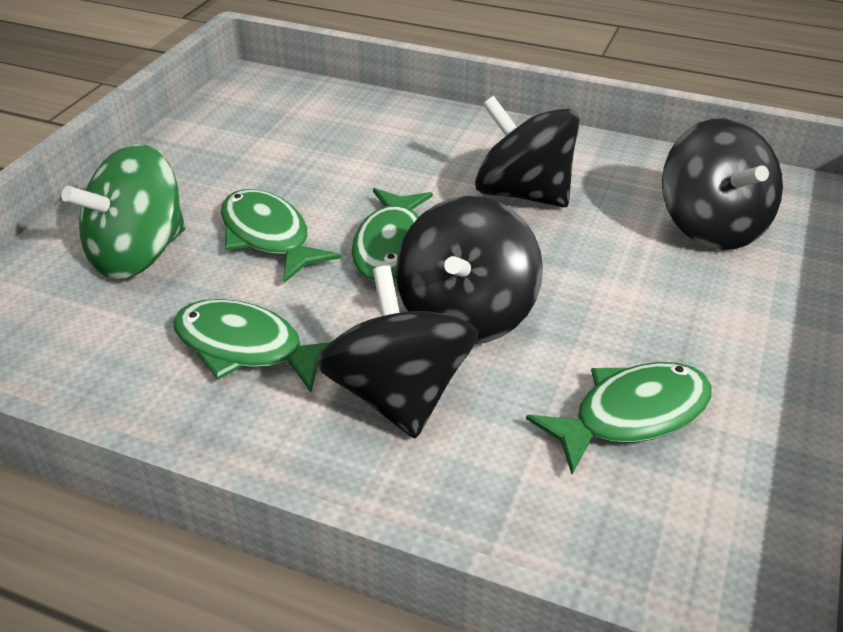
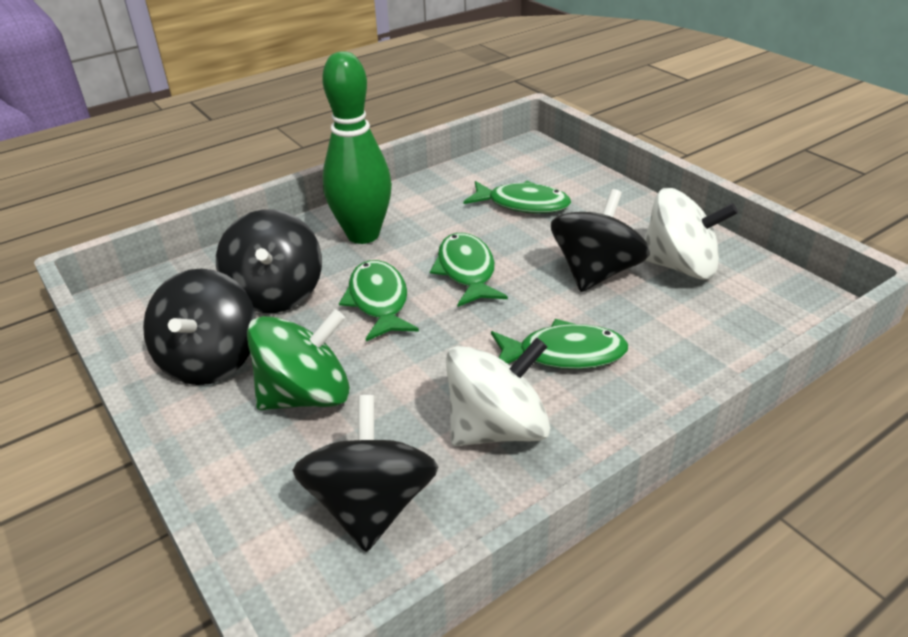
green bowling pin: none = 0 -> [322,51,392,244] = 1
white spinning top: none = 0 -> [446,337,550,446] [644,188,738,280] = 2

